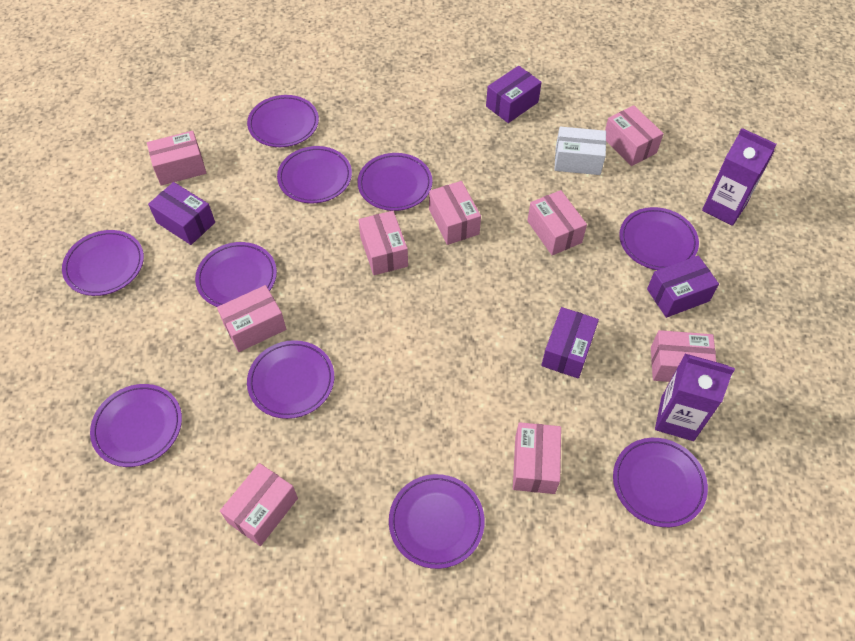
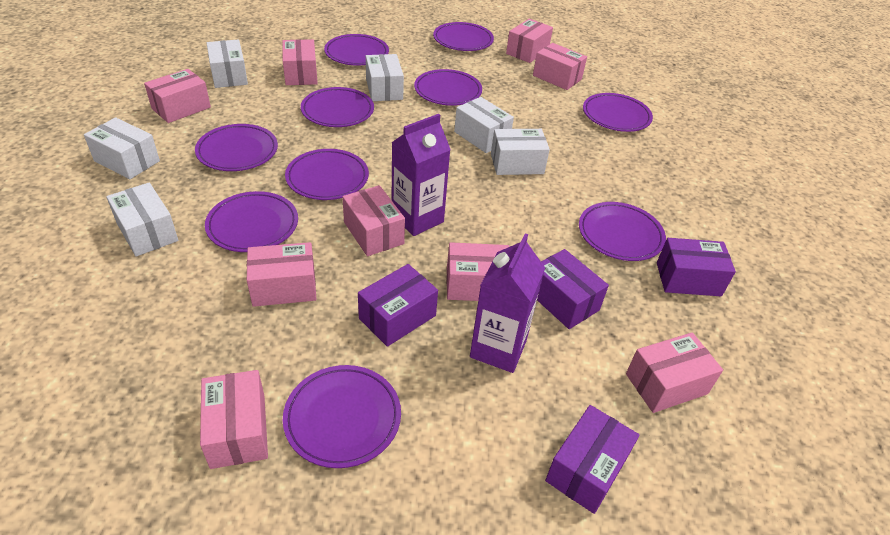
white box: [554,127,606,175] = 1 -> [84,117,160,179] [106,182,178,256] [207,39,248,88] [366,54,404,101] [454,97,514,153] [491,129,550,175] = 6

